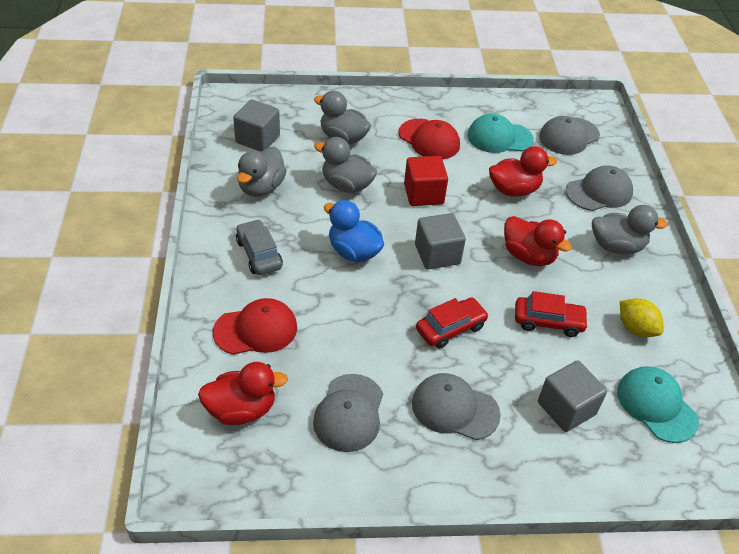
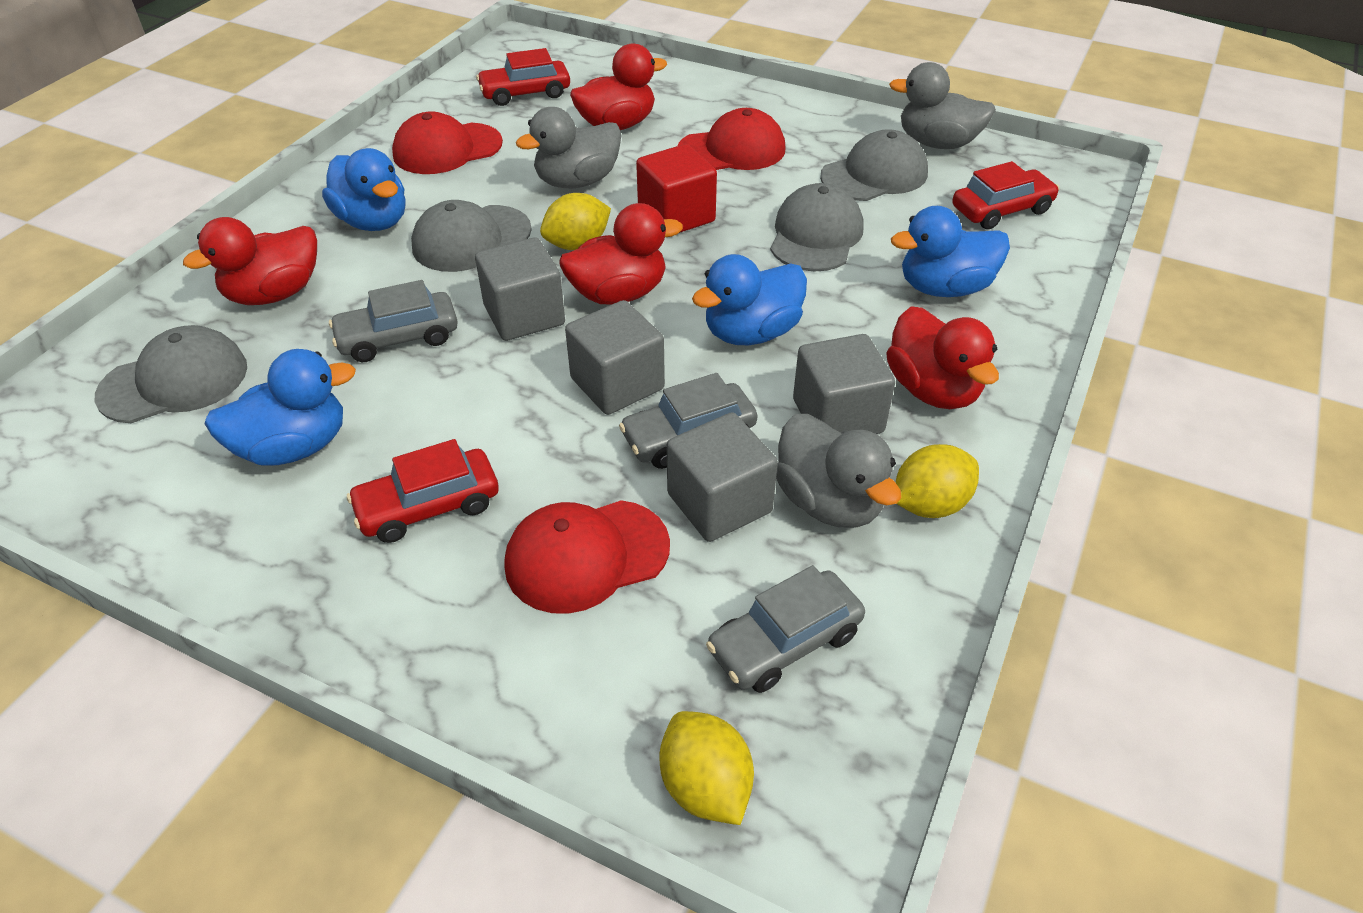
blue duck: [324,200,384,262] = 1 -> [205,349,356,466] [322,148,406,231] [692,254,807,345] [891,206,1010,297] = 4
grey car: [236,219,283,275] = 1 -> [329,280,458,362] [619,373,758,469] [706,565,865,693] = 3
grey cube: [233,99,280,152] [415,213,466,269] [538,360,607,432] = 3 -> [475,237,565,341] [565,300,665,415] [667,412,778,542] [793,334,895,434] = 4
grey duck: [237,147,287,197] [314,91,371,144] [314,137,377,193] [592,205,668,254] = 4 -> [516,107,621,188] [776,414,901,528] [889,62,996,149] = 3
red cap: [213,298,297,355] [398,119,460,160] = 2 -> [392,112,503,174] [504,500,670,614] [678,108,786,170] = 3
red car: [416,297,489,349] [515,291,589,337] = 2 -> [347,439,499,543] [476,48,570,106] [952,161,1060,229] = 3
red duck: [198,362,288,425] [489,146,557,197] [504,216,572,266] = 3 -> [183,217,317,305] [559,203,683,305] [570,43,667,130] [886,306,999,409] = 4
turquoise cap: [467,114,534,153] [617,366,699,443] = 2 -> none = 0
yellow lemon: [620,298,664,337] = 1 -> [540,193,611,250] [660,711,754,825] [895,444,979,518] = 3

